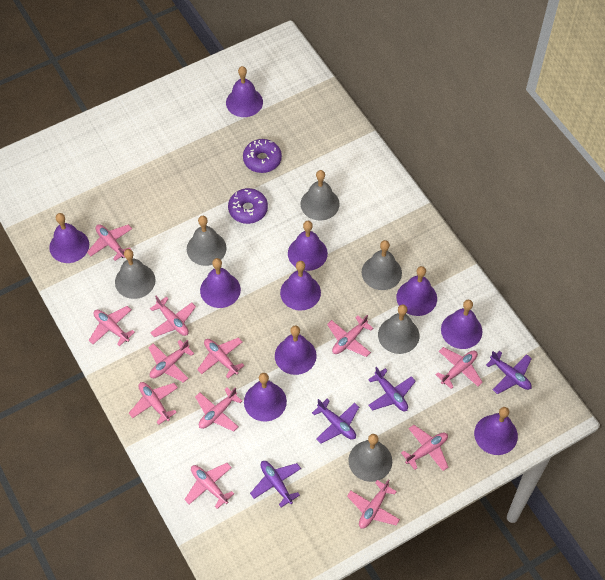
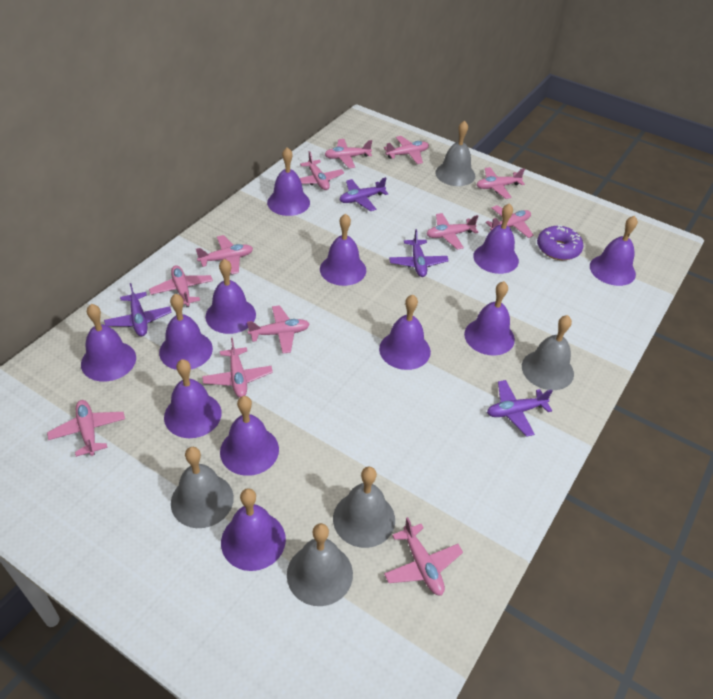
grey bell: [115,249,156,299] [187,216,227,266] [301,170,340,220] [348,434,392,482] [362,240,402,290] [378,304,419,354] = 6 -> [171,447,234,528] [287,523,353,606] [333,466,395,548] [435,120,475,186] [522,315,574,390] = 5
purple bell: [49,213,89,263] [200,258,241,308] [226,66,263,117] [244,373,287,421] [275,325,317,375] [280,261,321,311] [288,221,328,271] [396,266,437,316] [441,299,482,349] [474,407,518,455] = 10 -> [81,304,136,382] [159,294,213,370] [164,359,222,438] [205,259,256,334] [220,396,279,476] [221,488,286,571] [267,147,310,216] [320,213,366,286] [379,295,431,370] [464,281,515,355] [473,203,519,274] [590,216,638,286] = 12
purple donut: [228,188,268,224] [243,139,282,173] = 2 -> [537,225,583,260] = 1

